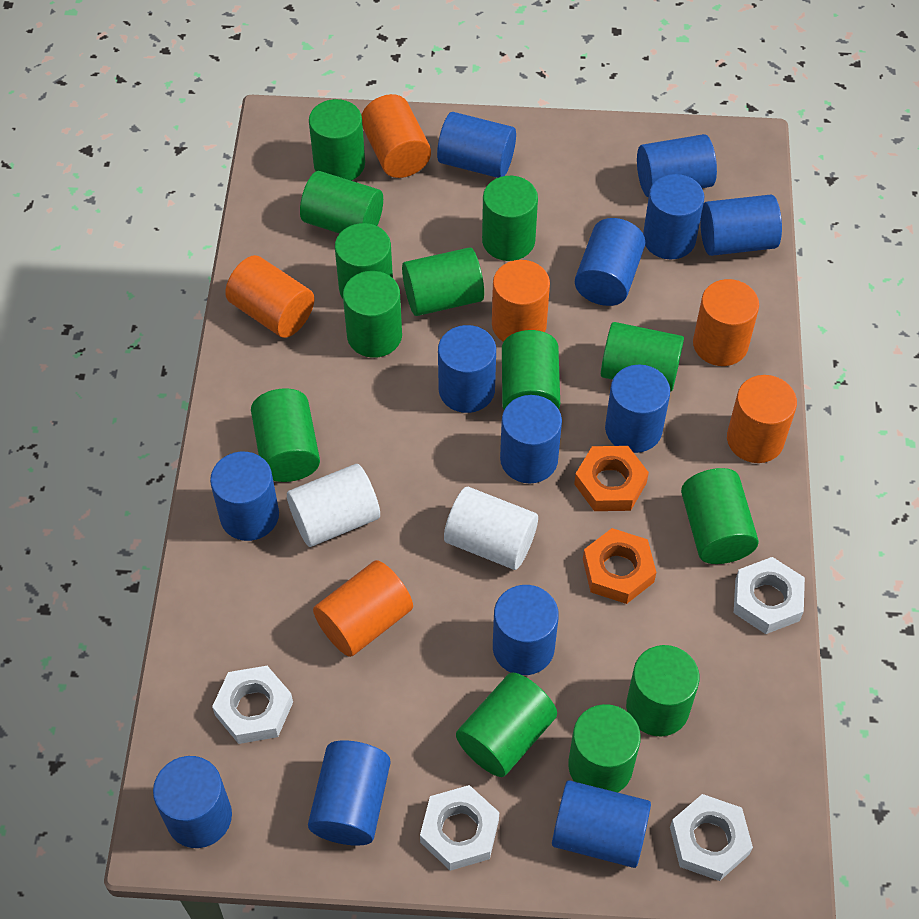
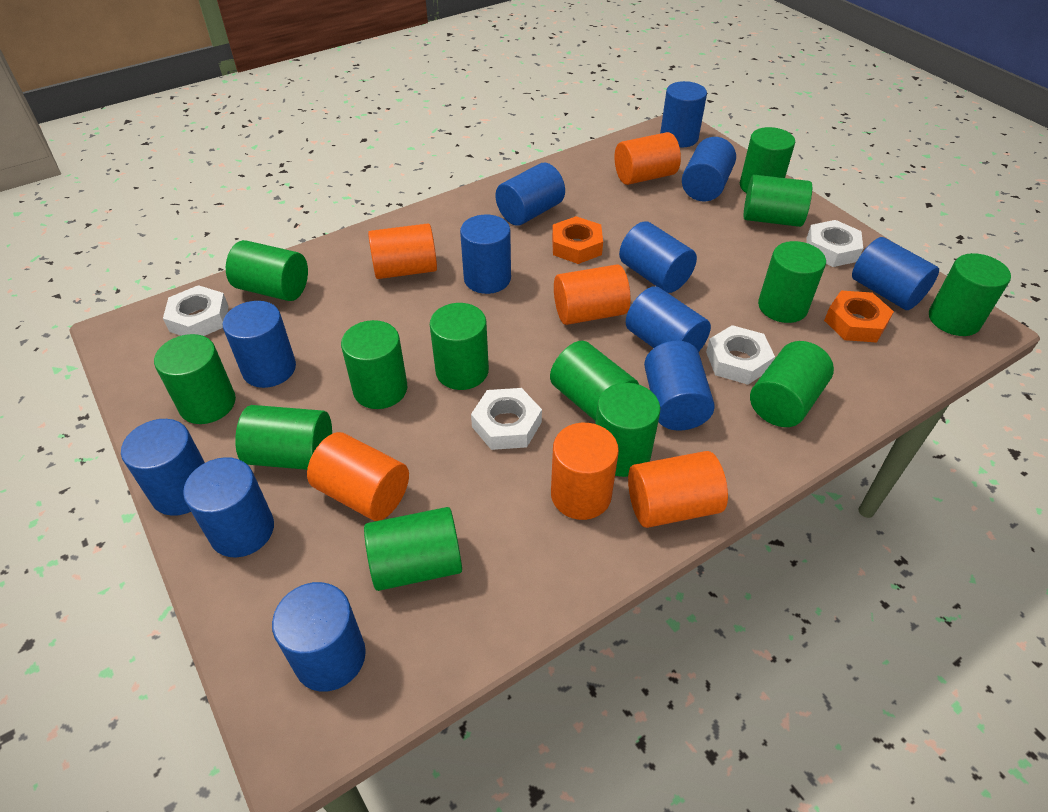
blue cylinder: [153,756,232,848] [210,452,279,541] [308,741,391,846] [437,112,516,178] [438,325,496,413] [493,585,559,675] [500,395,562,484] [552,780,651,868] [575,218,645,306] [605,365,670,453] [637,134,717,197] [643,174,704,260] [700,195,782,256] = 13 -> [121,419,205,516] [183,457,274,557] [223,301,296,388] [272,582,366,692] [460,214,511,294] [496,163,565,226] [619,221,697,293] [626,286,711,352] [644,340,715,431] [660,81,707,148] [682,137,736,201] [852,237,939,310] = 12
white cylinder: [287,464,380,547] [444,487,538,570] = 2 -> none = 0

